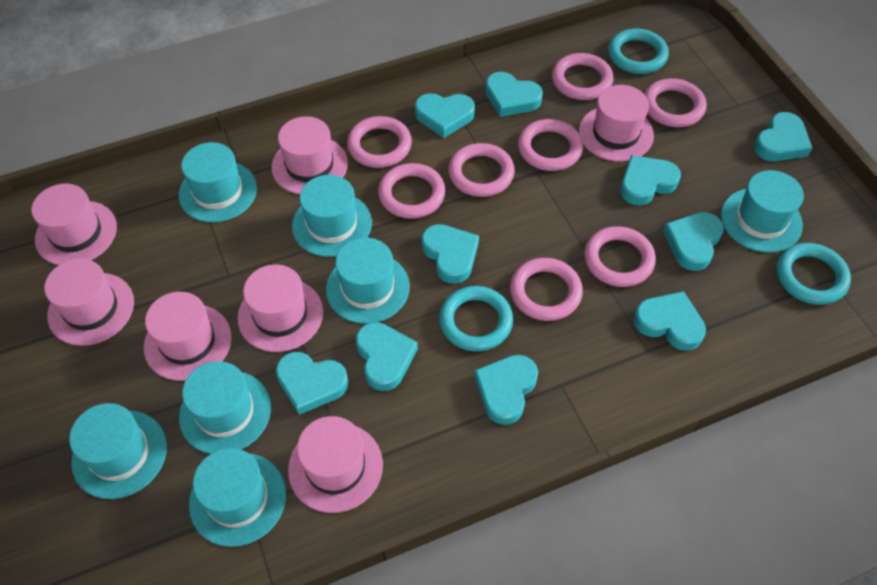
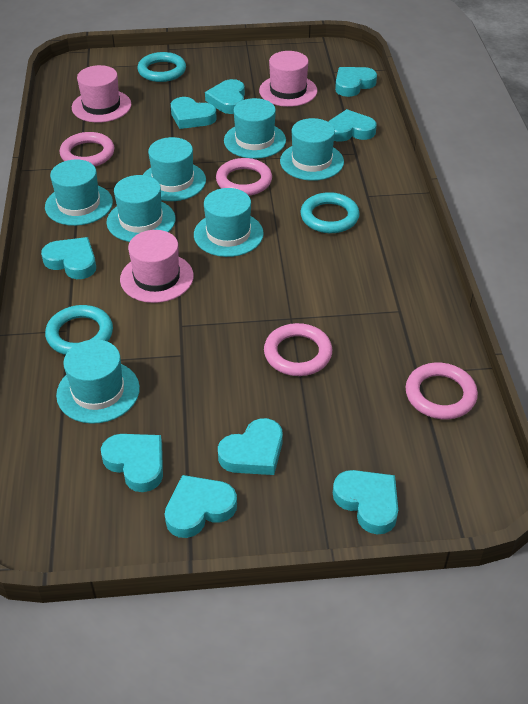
pink hat: [31,184,117,265] [44,258,134,346] [144,292,232,381] [238,265,323,352] [271,116,348,194] [288,416,383,513] [579,85,654,162] = 7 -> [72,65,131,122] [120,230,194,303] [259,51,317,107] = 3
pink ring: [347,116,412,168] [378,163,445,219] [448,143,515,197] [510,258,583,321] [518,119,583,171] [552,53,614,100] [584,226,656,287] [644,78,707,127] = 8 -> [60,132,114,166] [216,158,272,196] [264,323,332,376] [405,362,478,419] = 4
turquoise heart: [276,352,349,415] [356,322,418,391] [415,93,475,138] [421,224,479,284] [474,355,538,425] [485,72,543,117] [621,155,681,206] [634,291,706,351] [663,212,724,271] [754,112,812,161] = 10 -> [41,237,96,279] [101,434,163,492] [165,475,237,538] [171,97,217,129] [205,79,245,114] [218,418,283,475] [328,109,377,142] [333,470,398,534] [335,67,377,97] = 9

